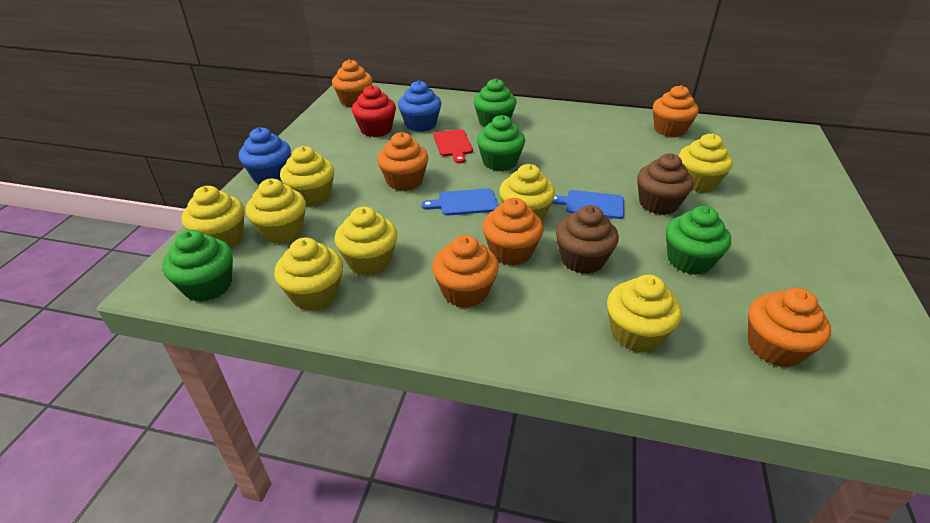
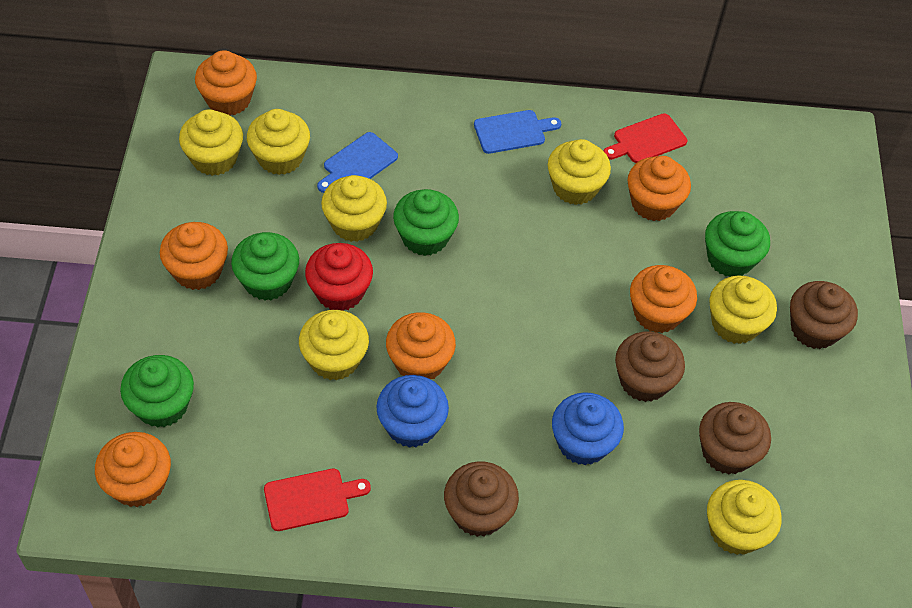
brown cupcake: [556,205,619,274] [637,153,694,215] = 2 -> [444,461,519,537] [615,331,685,402] [699,402,771,474] [790,281,858,349] = 4
red cutting board: [433,129,473,163] = 1 -> [264,469,371,531] [604,113,687,163] = 2
yellow cupcake: [182,186,244,248] [246,178,306,244] [274,237,343,310] [280,146,334,207] [335,207,397,275] [499,164,555,222] [607,275,682,352] [679,134,733,192] = 8 -> [179,109,243,176] [247,109,310,175] [299,310,369,381] [321,175,387,242] [548,139,611,205] [707,480,781,555] [709,275,777,344] = 7

